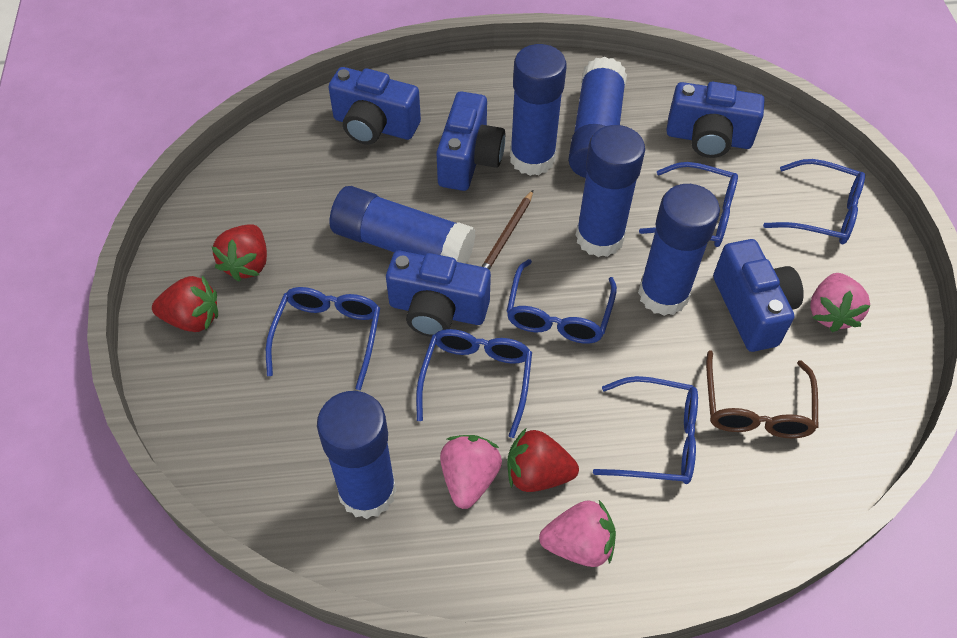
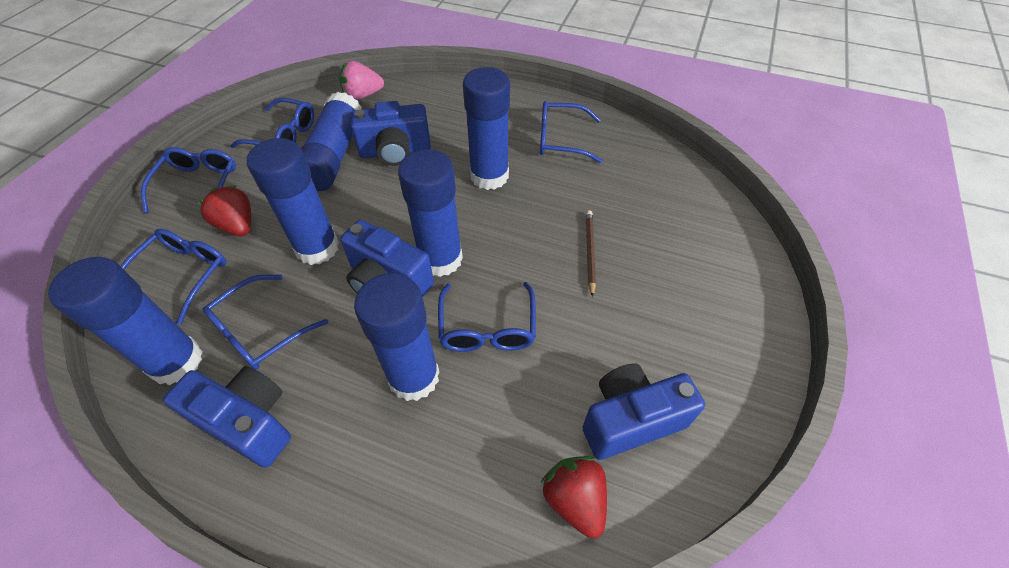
blue camera: [328,67,421,145] [386,251,491,337] [436,91,505,191] [666,82,765,158] [713,239,804,352] = 5 -> [163,366,291,468] [340,220,434,298] [351,101,431,166] [582,363,705,460] = 4
brown glasses: [706,350,818,438] = 1 -> none = 0
pink strawberry: [440,435,502,509] [539,500,616,567] [810,273,870,332] = 3 -> [339,61,384,100] = 1
red strawberry: [152,275,218,332] [211,224,267,282] [507,428,579,492] = 3 -> [198,185,251,236] [541,456,607,538] = 2

